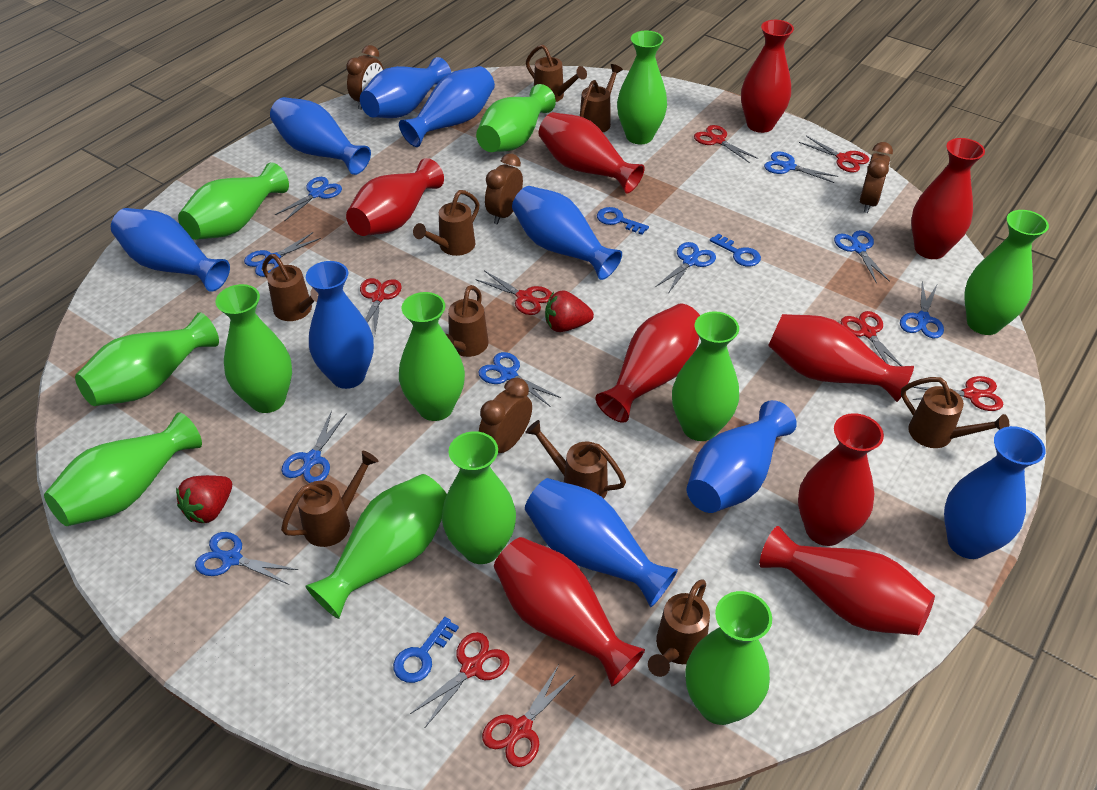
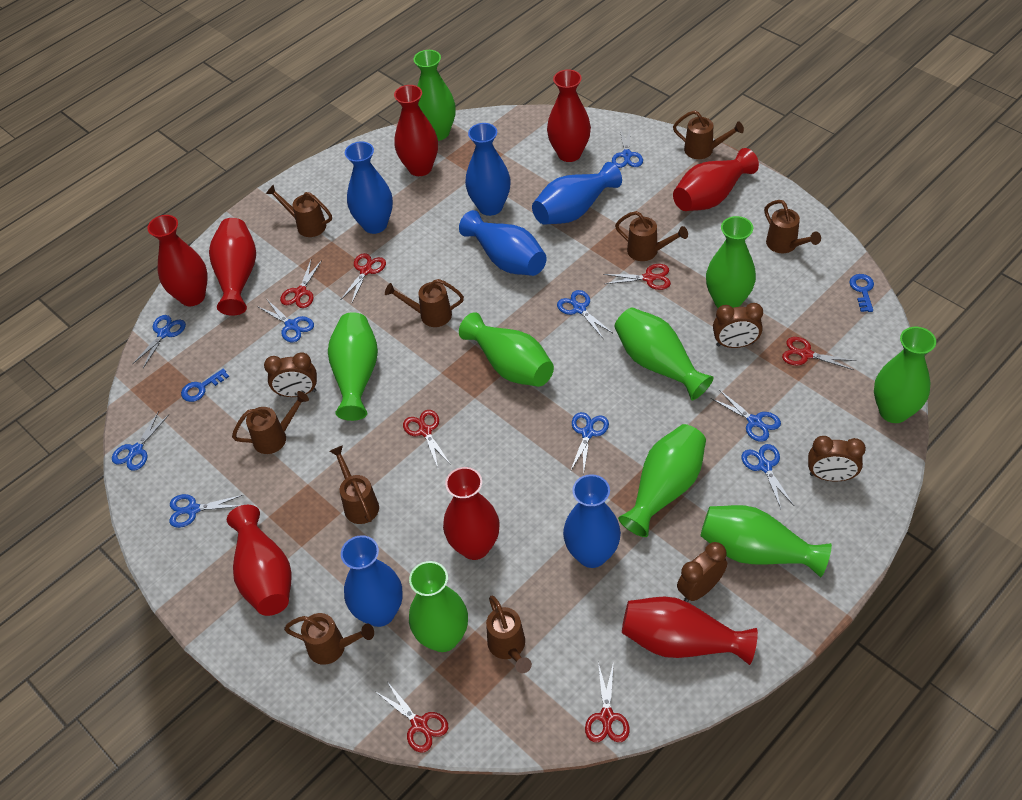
blue key: [393,617,459,683] [597,207,649,235] [710,233,761,267] = 3 -> [181,368,229,402] [849,274,874,312] = 2
blue vase: [111,208,230,292] [270,97,371,175] [306,261,374,389] [360,57,451,118] [399,66,495,147] [512,186,622,280] [525,478,678,607] [687,400,797,513] [944,426,1046,559] = 9 -> [341,535,403,627] [345,141,393,234] [459,210,547,276] [465,123,511,216] [532,162,622,225] [563,474,621,568] = 6
green vase: [44,412,202,526] [75,312,219,406] [178,162,289,240] [216,284,292,413] [305,474,447,619] [399,292,465,421] [442,431,516,564] [476,84,556,152] [617,31,667,144] [672,311,739,441] [685,591,772,725] [964,210,1049,335] = 12 -> [328,312,378,421] [409,561,468,652] [413,50,456,141] [459,312,554,387] [614,307,714,400] [618,424,706,537] [700,505,832,577] [706,216,756,308] [874,327,936,423] = 9
red scissors: [360,278,402,333] [410,632,509,727] [475,271,552,315] [482,665,575,767] [694,125,758,163] [799,136,869,172] [841,311,902,366] [913,376,1003,411] = 8 -> [280,260,322,308] [341,253,386,302] [375,680,448,752] [403,410,451,468] [585,661,630,742] [603,264,671,290] [782,337,856,370] = 7
red strawberry: [176,475,232,523] [545,290,594,332] = 2 -> none = 0
red vase: [346,158,444,236] [494,537,645,686] [538,112,645,193] [595,304,700,423] [741,20,794,133] [760,526,935,635] [768,314,914,402] [798,413,884,546] [911,138,985,259] = 9 -> [147,215,208,306] [209,218,256,316] [227,505,292,616] [394,85,438,176] [443,467,500,560] [547,69,591,162] [622,596,758,665] [673,148,759,211] = 8

